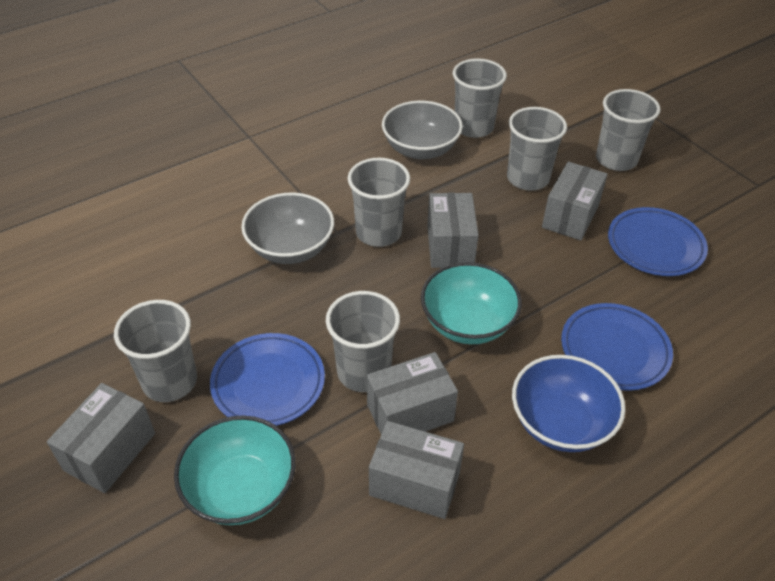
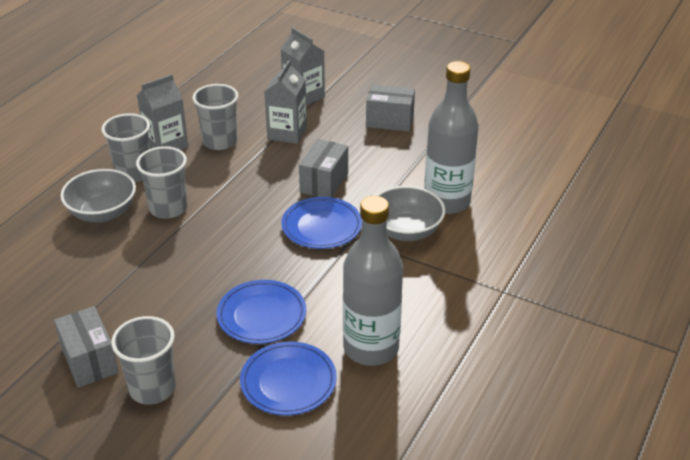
blue bowl: [512,355,626,452] = 1 -> none = 0
grey bottle: none = 0 -> [343,196,403,366] [424,61,479,214] = 2
grey box: [47,383,155,493] [367,352,458,434] [369,421,464,519] [427,193,479,268] [542,162,607,241] = 5 -> [54,306,119,388] [299,139,348,197] [366,84,415,132] = 3
grey carton: none = 0 -> [137,74,188,150] [264,60,307,144] [281,27,325,105] = 3
grey cup: [114,300,197,402] [326,291,400,392] [348,158,410,247] [453,58,507,138] [507,107,567,191] [596,89,661,171] = 6 -> [101,113,150,182] [111,316,176,404] [136,146,187,219] [193,84,238,150] = 4
turquoise bowl: [174,415,296,525] [421,262,522,344] = 2 -> none = 0

